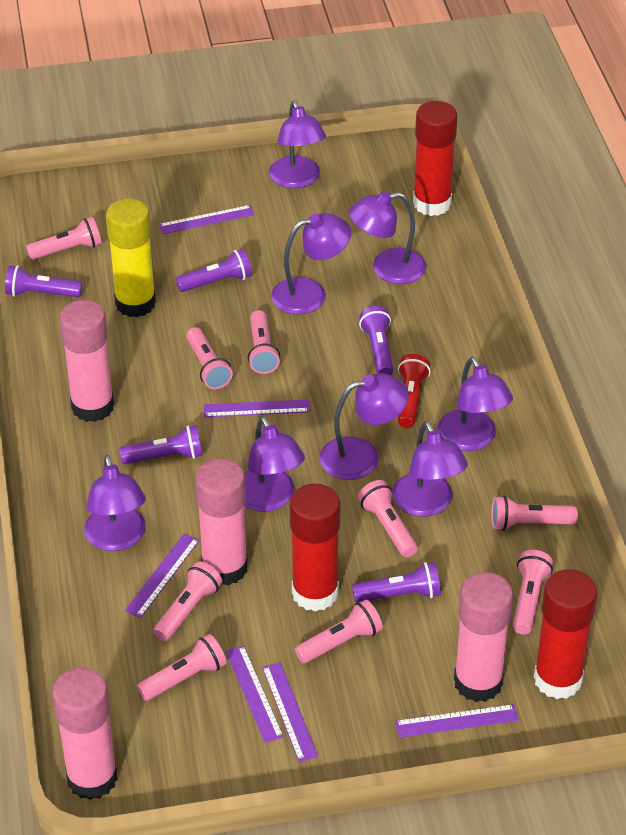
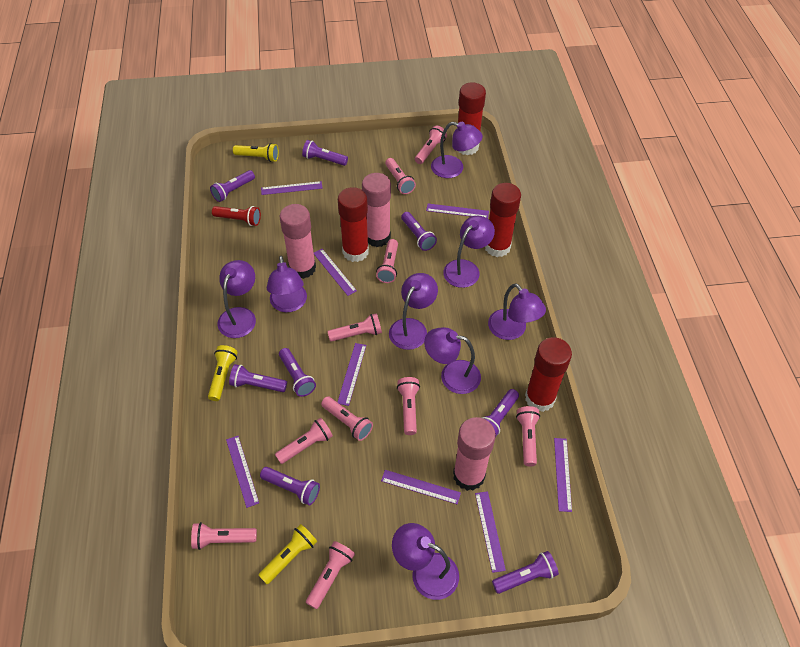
pink flashlight: [26,217,102,260] [137,634,227,701] [153,561,222,642] [186,327,233,389] [248,310,280,374] [295,600,383,664] [358,480,418,558] [491,495,578,531] [513,550,553,634] = 9 -> [191,522,257,550] [275,418,333,464] [306,541,355,609] [321,396,373,441] [327,313,382,342] [376,239,398,283] [385,158,416,194] [397,377,420,435] [415,126,447,164] [516,406,540,466] = 10
pink glue stick: [52,668,118,800] [59,300,114,422] [195,459,248,585] [454,572,513,702] = 4 -> [280,204,316,279] [362,173,391,247] [453,417,496,491] = 3
purple flashlight: [5,265,82,297] [119,425,203,464] [176,249,252,292] [352,562,441,603] [359,306,394,376] = 5 -> [210,170,255,202] [229,364,287,392] [260,467,320,506] [279,348,316,397] [302,140,348,166] [401,212,437,251] [481,389,519,437] [492,551,559,594] = 8
purple ruler: [125,534,200,618] [159,205,255,234] [204,400,310,417] [226,645,284,743] [262,662,318,762] [395,704,519,738] = 6 -> [226,436,259,508] [261,181,323,195] [314,249,357,296] [337,343,366,406] [381,470,461,504] [426,204,489,218] [475,491,506,573] [554,438,572,512] = 8
red glue stick: [290,484,341,612] [413,101,458,216] [534,569,597,699] = 3 -> [338,187,369,262] [458,83,486,155] [485,183,521,257] [525,337,572,412] = 4
yellow flashlight: none = 0 -> [208,345,238,401] [233,143,279,162] [258,524,317,584] = 3
yellow glue stick: [106,199,156,317] = 1 -> none = 0

